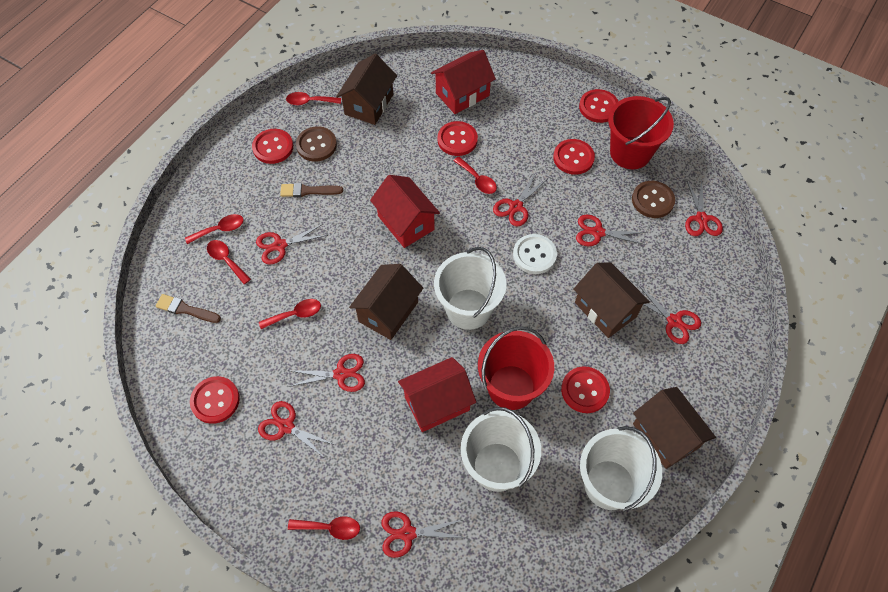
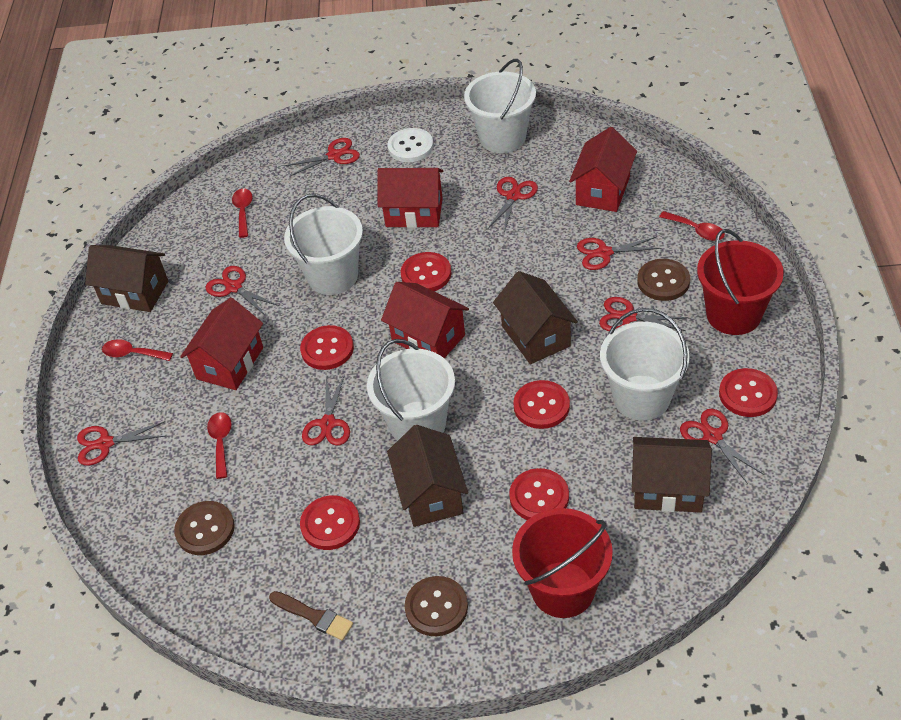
brown brush: [156,294,221,323] [280,183,343,197] = 2 -> [269,591,353,641] = 1
brown button: [296,126,337,162] [632,181,675,218] = 2 -> [174,501,235,555] [404,576,468,636] [637,259,690,301] = 3
red house: [370,175,440,248] [398,357,476,432] [431,50,496,114] = 3 -> [180,297,263,390] [378,168,443,228] [381,282,469,358] [569,127,637,212] = 4
red spoon: [185,214,244,244] [207,240,251,284] [259,299,321,329] [286,92,341,105] [288,516,360,540] [453,156,497,194] = 6 -> [102,339,173,361] [207,412,232,479] [232,189,253,238] [659,211,725,241] = 4
white bucket: [434,247,507,330] [461,407,541,492] [580,426,662,511] = 3 -> [284,194,363,295] [367,339,455,441] [464,59,536,153] [600,308,690,421] = 4

